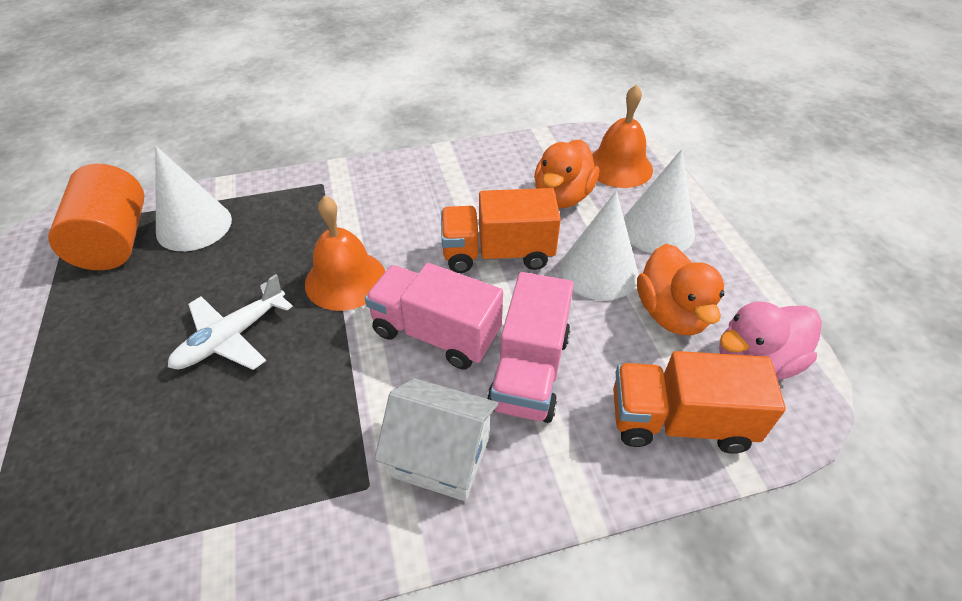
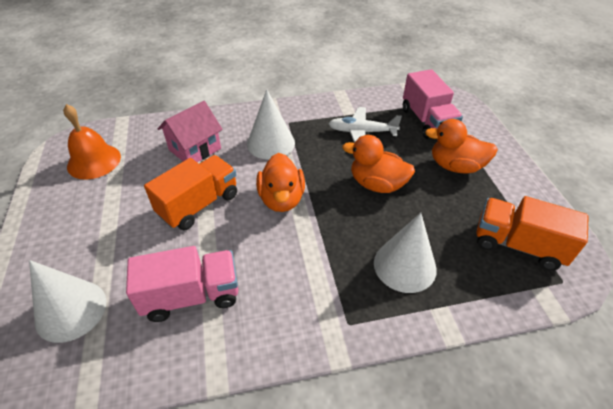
orange bell: [305,195,385,311] [592,84,653,188] = 2 -> [63,104,121,180] = 1
orange cylinder: [48,164,145,270] = 1 -> none = 0
orange duck: [534,139,599,208] [637,244,724,335] = 2 -> [256,153,305,212] [342,135,415,193] [425,119,498,174] = 3
pink duck: [719,302,822,380] = 1 -> none = 0
pink house: none = 0 -> [158,101,223,163] = 1
white house: [374,378,499,501] = 1 -> none = 0

